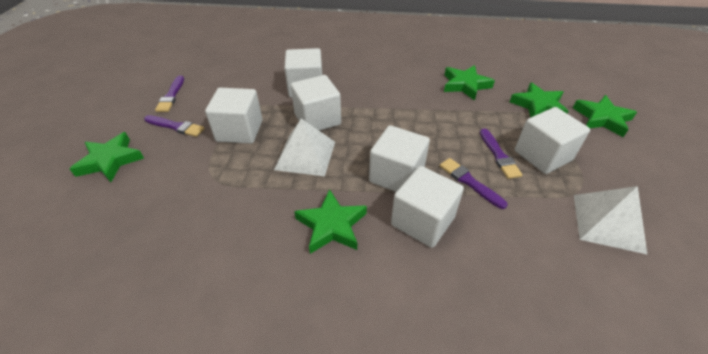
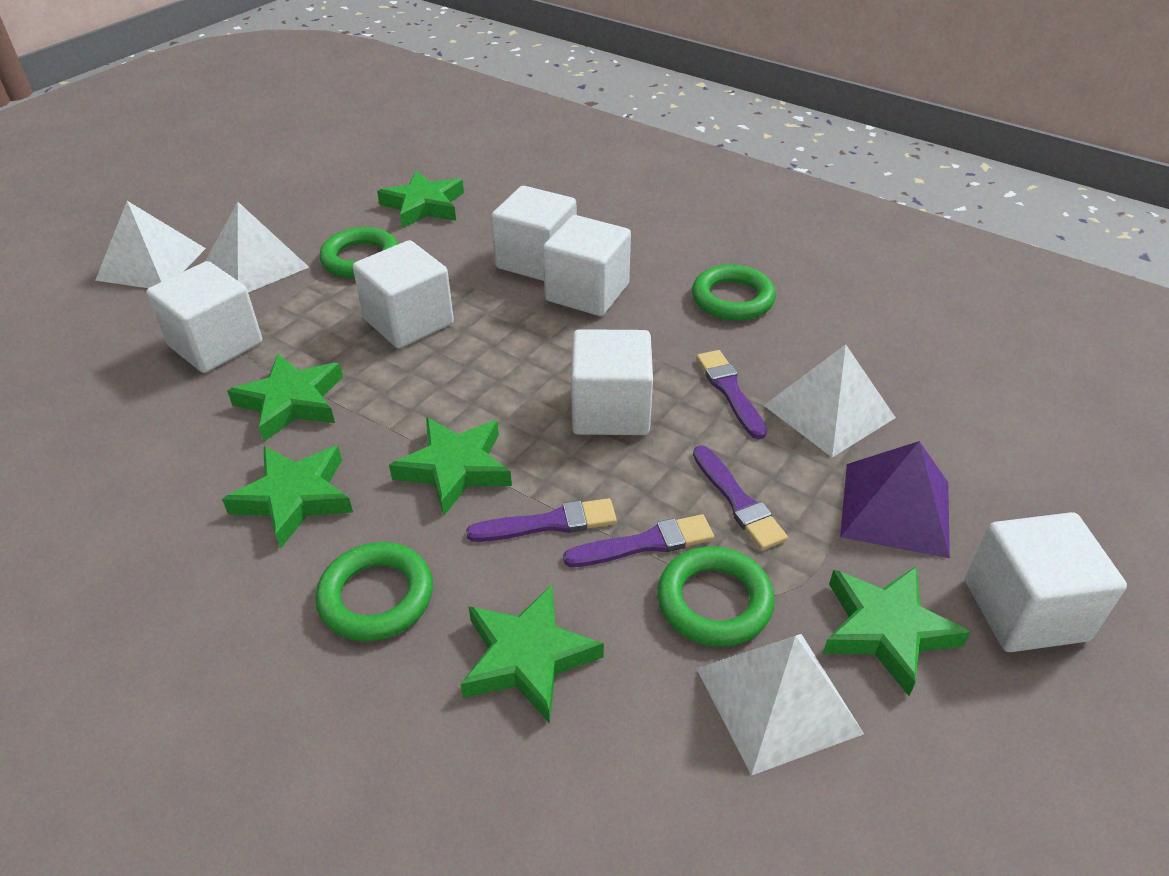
green ring: none = 0 -> [316,542,433,641] [320,227,398,278] [657,546,775,647] [692,264,776,321] = 4
green star: [70,132,144,182] [294,189,367,254] [444,65,495,101] [510,82,568,117] [573,95,637,137] = 5 -> [222,446,353,548] [227,354,343,441] [377,170,464,228] [389,417,512,515] [461,585,604,723] [823,566,970,696] = 6
purple pyramid: none = 0 -> [840,441,950,558] = 1
white pyramid: [274,119,335,176] [574,186,647,254] = 2 -> [95,201,206,288] [205,202,309,292] [696,634,864,776] [763,344,896,457] = 4

